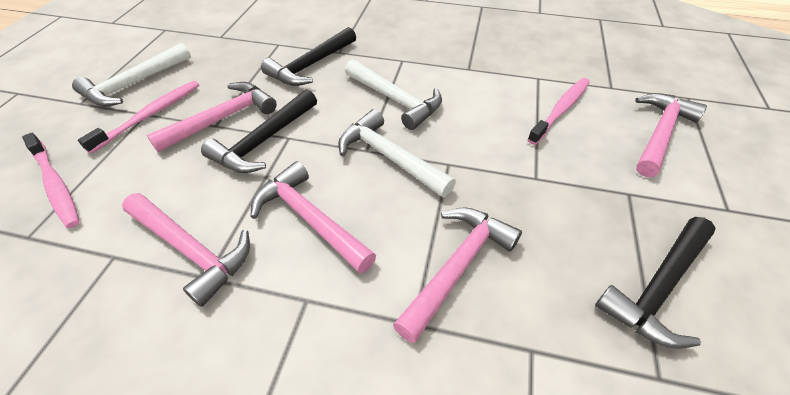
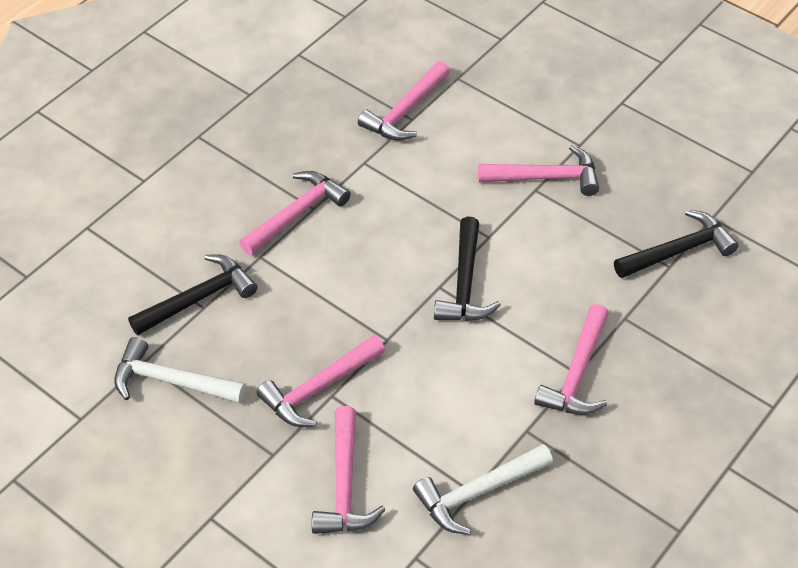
pink hammer: [122,193,250,307] [147,82,277,152] [251,161,376,274] [393,207,522,343] [635,93,707,177] = 5 -> [239,171,351,255] [256,335,385,427] [312,406,385,534] [358,61,450,141] [478,145,599,196] [534,304,609,415] = 6
pink toothbrush: [22,133,80,228] [78,81,199,154] [527,78,590,145] = 3 -> none = 0
white hammer: [72,43,191,107] [338,109,456,197] [345,59,442,130] = 3 -> [114,337,246,403] [413,444,553,535] = 2

